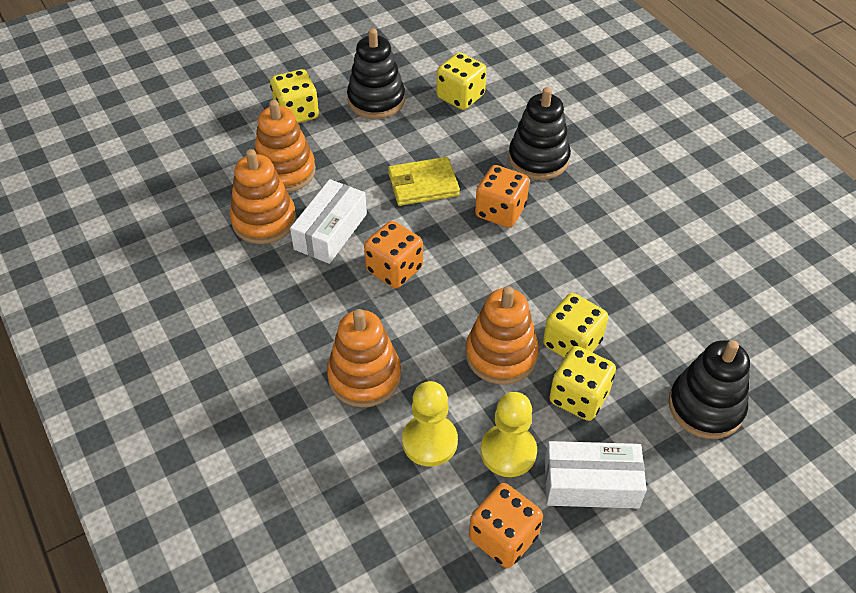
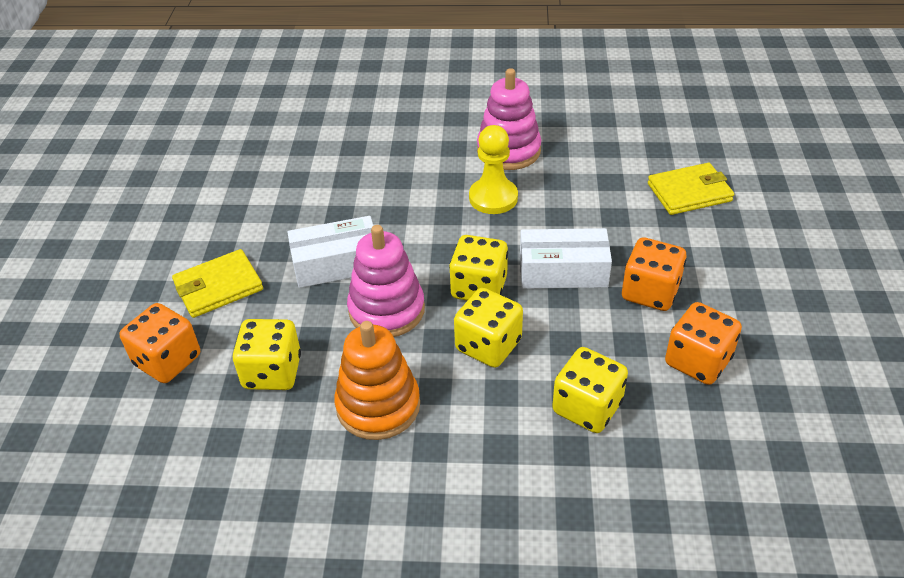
black stacking toy: [347,28,405,119] [508,87,571,180] [669,340,750,439] = 3 -> none = 0
orange stacking toy: [230,149,296,244] [254,100,316,193] [327,309,401,407] [466,286,539,384] = 4 -> [334,321,420,440] = 1
pink stacking toy: none = 0 -> [347,225,425,337] [477,68,541,170] = 2
yellow pawn: [402,381,458,467] [481,392,537,477] = 2 -> [469,125,518,214] = 1
yellow wallet: [388,157,460,206] = 1 -> [172,249,263,318] [648,163,734,215] = 2

